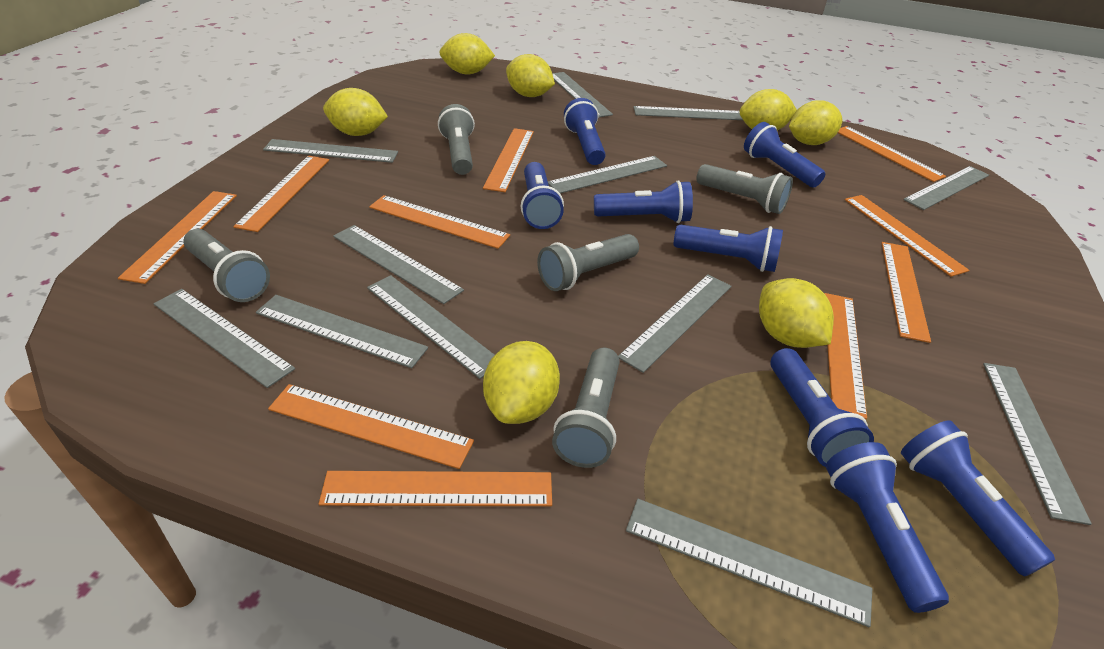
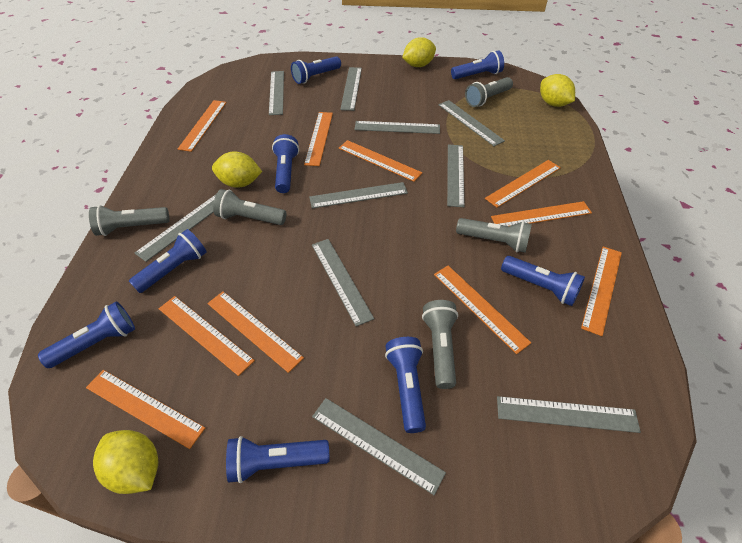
grey ruler: [154,289,295,388] [256,295,428,368] [263,139,398,163] [333,225,464,304] [367,275,494,379] [548,156,667,193] [552,72,613,118] [618,274,731,373] [626,499,872,627] [633,106,743,120] [903,166,989,210] [983,363,1092,525] = 12 -> [135,195,216,262] [269,71,284,115] [309,182,408,208] [312,239,374,327] [312,398,446,495] [340,67,362,111] [355,121,440,134] [438,100,505,146] [447,145,465,207] [497,396,641,433] = 10
yellow lemon: [323,88,388,136] [439,33,495,74] [483,341,560,424] [506,54,555,97] [740,89,797,130] [759,278,834,348] [789,100,842,145] = 7 -> [93,430,158,494] [212,151,262,188] [402,37,436,67] [540,74,575,107] = 4

